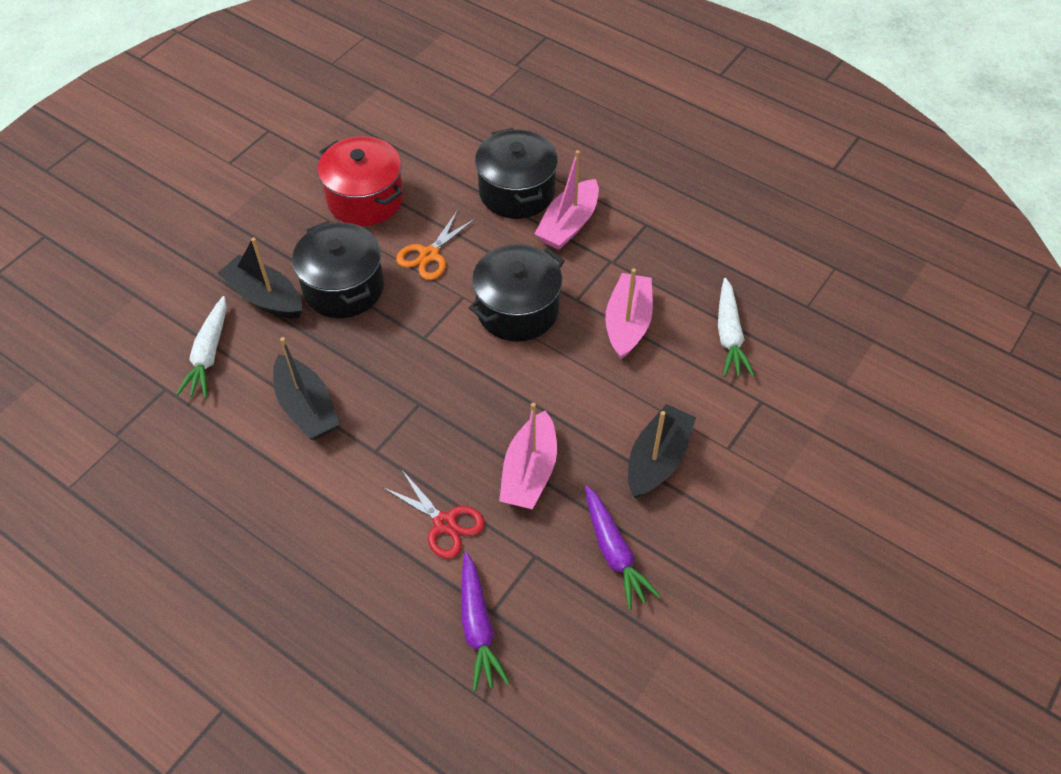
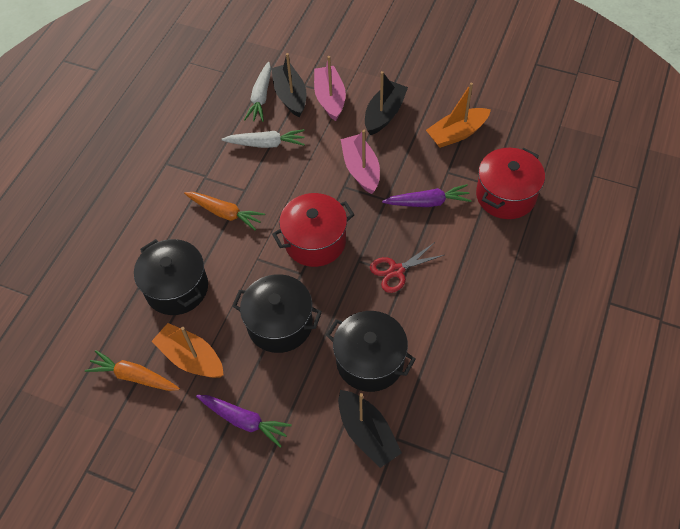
orange boat: none = 0 -> [152,323,224,378] [426,83,491,148] = 2
orange carrot: none = 0 -> [85,350,180,391] [184,192,265,231] = 2
orange scissors: [396,210,476,280] = 1 -> none = 0
pink boat: [499,403,557,509] [535,150,599,250] [605,268,653,360] = 3 -> [314,56,346,121] [341,130,380,194] = 2
red pot: [318,136,403,226] = 1 -> [272,193,354,267] [476,148,545,219] = 2

